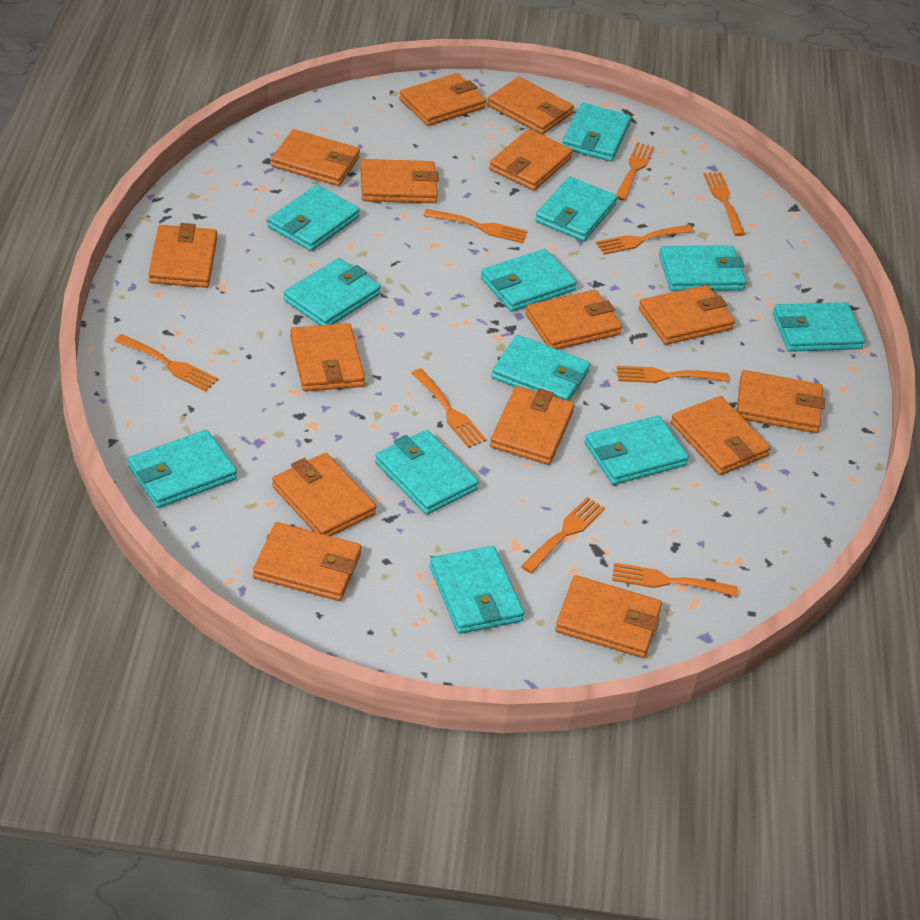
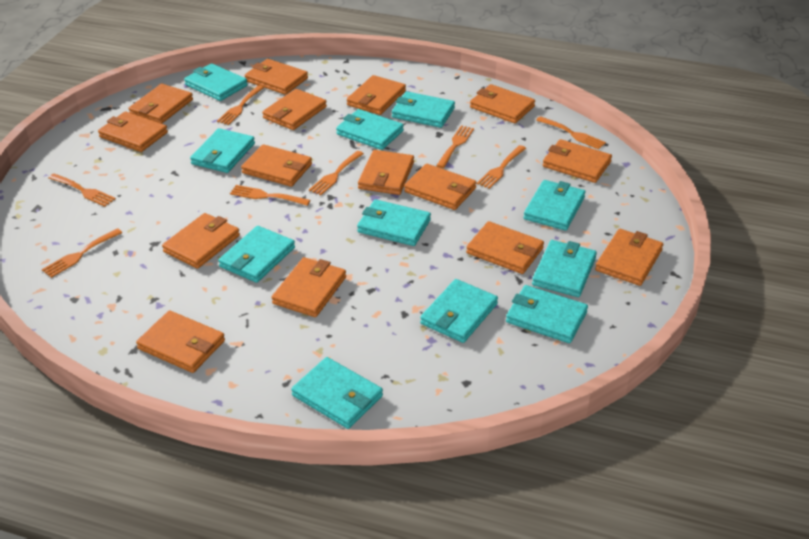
orange fork: [115,334,218,391] [412,369,487,448] [424,209,528,243] [521,497,605,573] [596,225,694,255] [612,563,738,597] [616,142,654,201] [617,366,729,383] [704,172,745,236] = 9 -> [42,228,123,278] [48,173,116,207] [217,85,264,125] [230,185,310,206] [309,151,364,195] [436,125,474,168] [477,145,526,189] [536,116,606,149] = 8
turquoise wallet: [128,430,237,508] [268,185,360,251] [283,258,381,325] [375,430,479,515] [430,546,524,634] [481,249,577,312] [492,335,590,401] [535,177,618,241] [562,103,631,162] [584,416,689,485] [659,245,746,291] [773,302,865,352] = 12 -> [184,63,248,101] [190,128,255,173] [218,226,295,283] [291,357,383,429] [336,109,404,150] [357,199,431,246] [392,91,455,128] [420,279,498,343] [506,285,588,343] [523,180,586,231] [532,240,597,297] = 11

